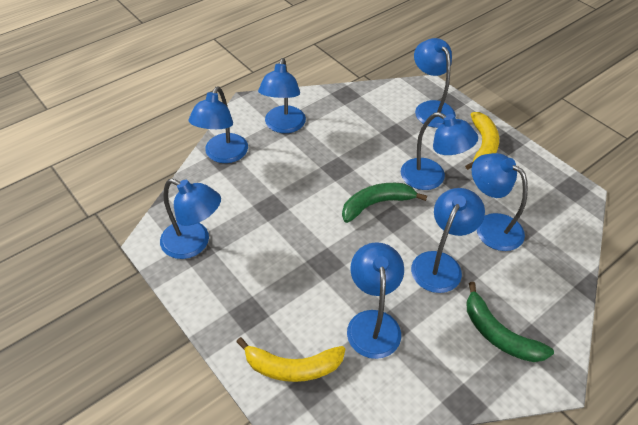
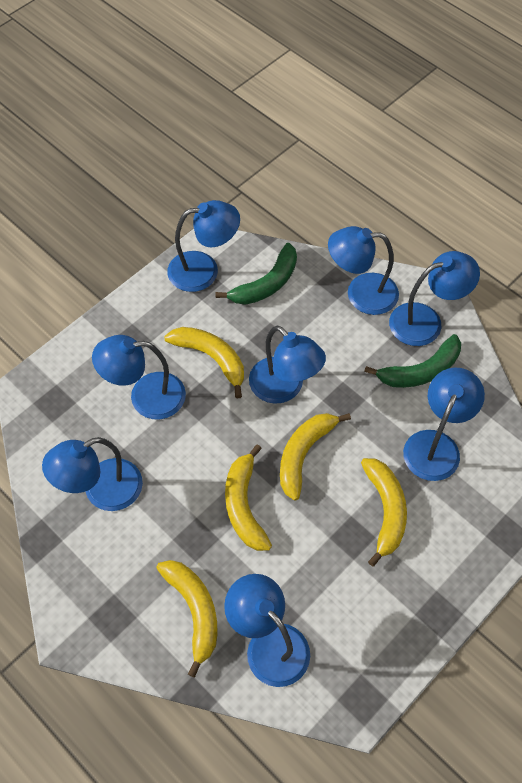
yellow banana: [236,337,345,382] [465,112,499,170] = 2 -> [156,560,218,677] [164,327,244,398] [225,444,272,551] [280,413,351,500] [361,458,407,567] = 5

